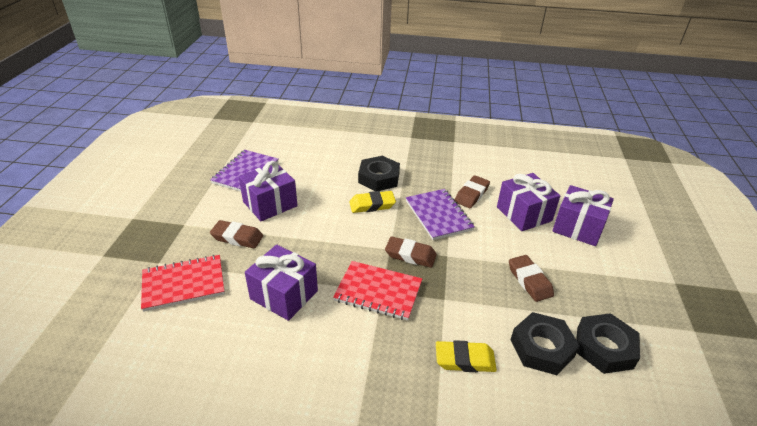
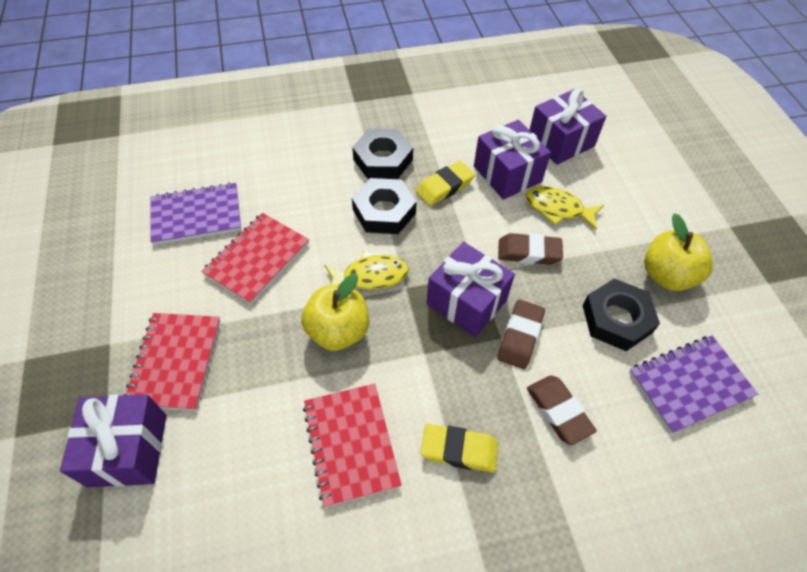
brown eraser: [210,220,263,248] [385,237,437,268] [454,175,490,208] [509,255,554,302] = 4 -> [497,300,545,369] [498,233,563,265] [527,375,597,445] = 3
red notebook: [141,255,225,312] [333,261,422,320] = 2 -> [124,313,220,411] [201,213,309,304] [303,383,402,507] = 3
yellow apple: none = 0 -> [301,273,369,351] [644,214,713,291] = 2
yellow fish: none = 0 -> [325,251,409,290] [526,186,604,230] = 2

